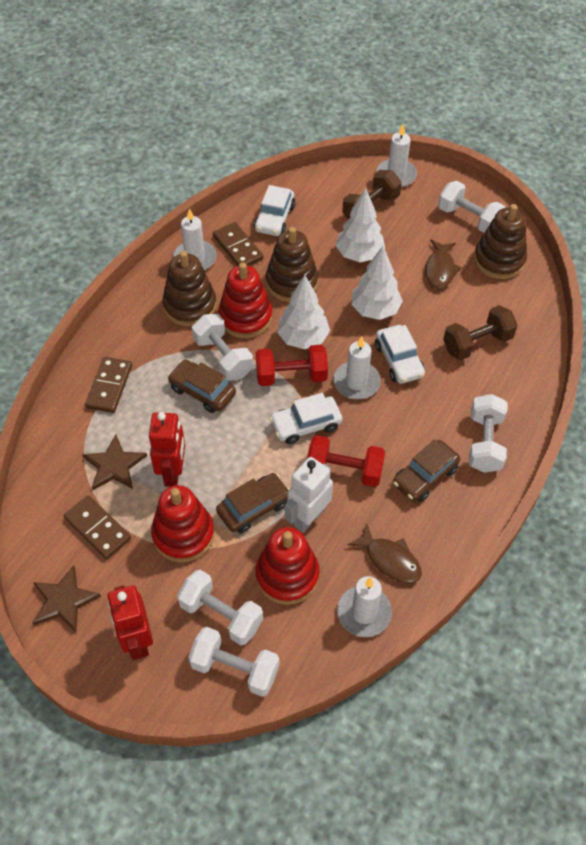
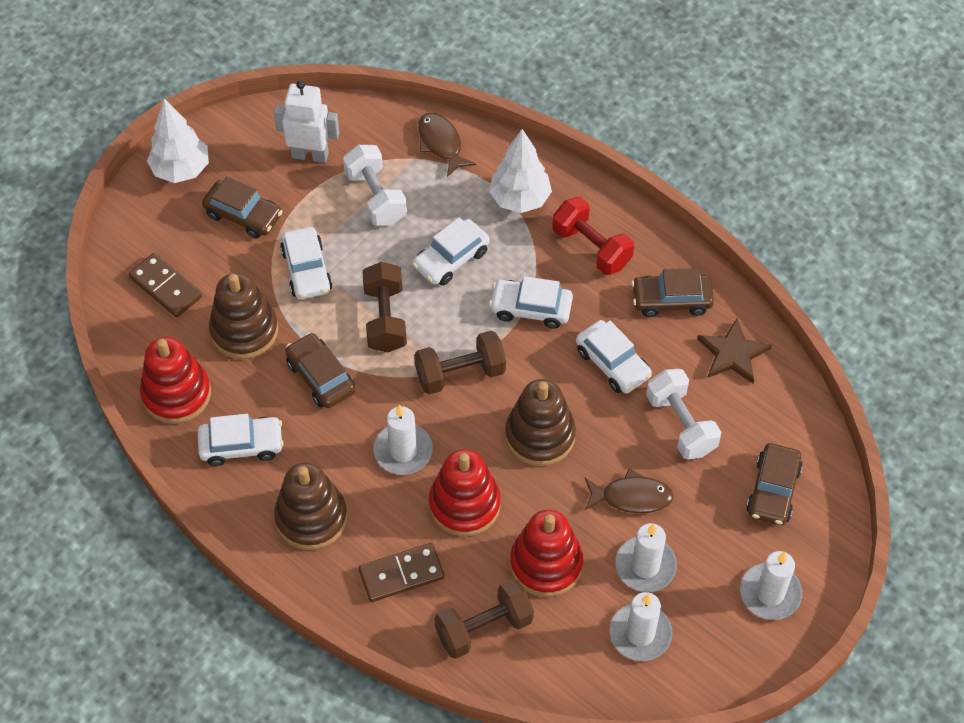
brown car: [168,360,236,413] [216,473,289,534] [393,440,460,502] = 3 -> [202,176,283,238] [285,333,355,408] [631,268,714,317] [746,443,803,525] = 4
brown domino: [64,495,131,559] [85,357,132,413] [213,222,264,266] = 3 -> [128,253,202,318] [358,543,445,602] = 2
brown dumbbell: [342,170,402,219] [443,305,518,360] = 2 -> [362,262,407,352] [414,331,506,394] [434,579,534,659] = 3
brown star: [32,565,101,632] [82,435,147,490] = 2 -> [697,319,772,384] = 1
red dumbbell: [256,345,328,386] [307,435,385,487] = 2 -> [552,197,634,275] = 1
red robot: [107,585,153,660] [149,412,185,487] = 2 -> none = 0
white car: [254,185,295,236] [270,393,342,444] [375,325,425,384] = 3 -> [198,414,284,466] [280,227,332,299] [412,217,490,286] [489,276,573,329] [576,320,652,393] = 5
white dumbbell: [177,570,263,645] [188,627,279,697] [192,314,253,381] [438,181,505,233] [469,394,508,473] = 5 -> [343,145,407,226] [646,369,721,459] = 2
white tree: [277,275,330,349] [336,188,385,262] [351,246,403,320] = 3 -> [147,99,209,183] [489,129,552,213] = 2

